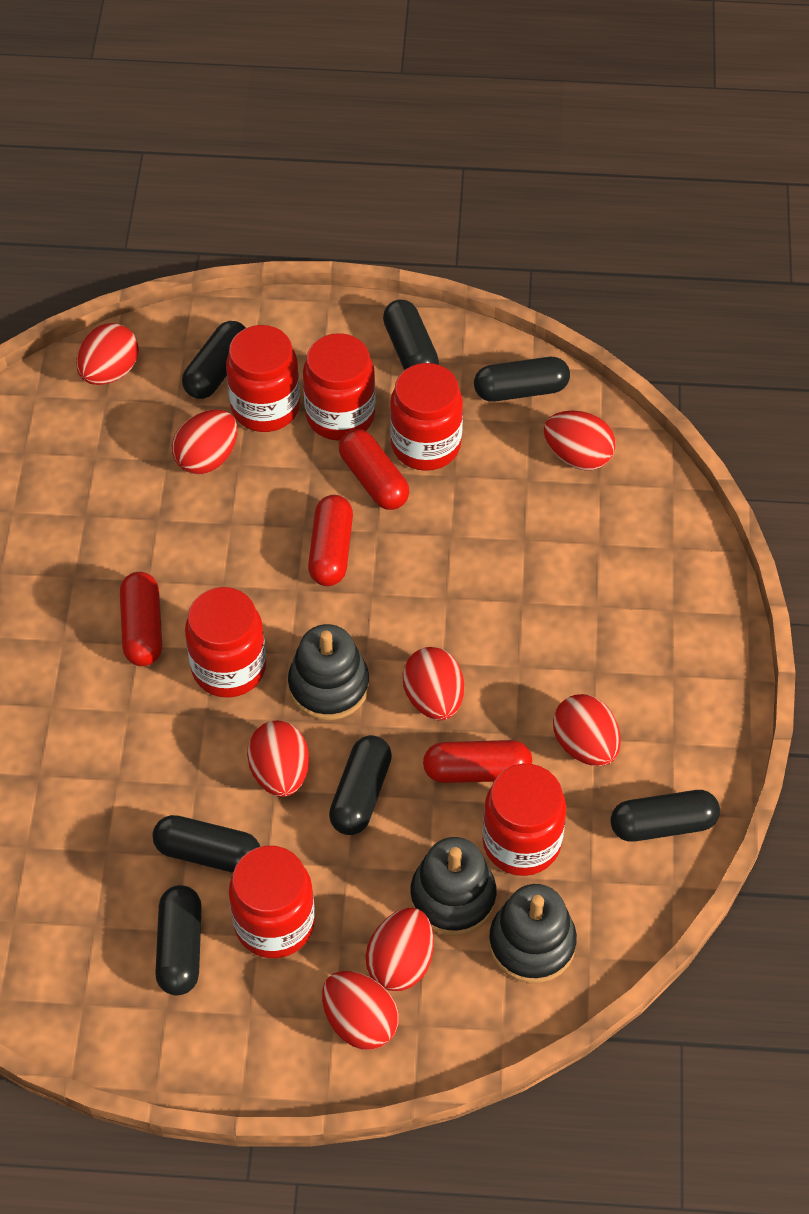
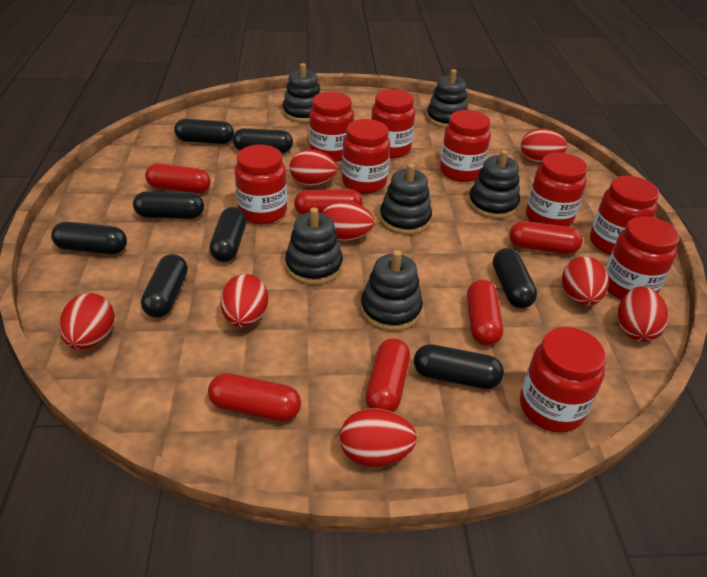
black capsule: [152,815,260,873] [155,885,202,995] [182,321,246,399] [329,735,392,835] [383,300,439,370] [474,357,570,402] [610,790,720,842] = 7 -> [51,222,127,255] [133,191,204,219] [141,254,188,317] [174,119,234,144] [209,207,246,262] [233,128,293,153] [414,344,504,389] [493,248,537,308] = 8
black stacking toy: [288,624,369,720] [410,837,496,936] [489,884,577,983] = 3 -> [282,63,321,123] [285,207,343,285] [361,250,423,331] [379,163,432,235] [426,69,468,128] [468,150,520,219] = 6
red capsule: [120,572,162,666] [308,495,353,586] [339,429,409,510] [423,740,532,783] = 4 -> [145,164,211,193] [208,373,301,422] [294,189,362,215] [366,338,410,412] [467,280,503,346] [510,221,583,254] = 6
red jar: [185,587,266,698] [226,325,300,432] [229,846,315,958] [303,333,376,441] [390,363,463,471] [482,764,566,876] = 6 -> [235,145,287,224] [309,92,354,162] [342,119,390,193] [371,89,415,158] [440,110,491,182] [520,327,607,433] [526,152,587,227] [590,176,659,255] [606,216,680,300] = 9

